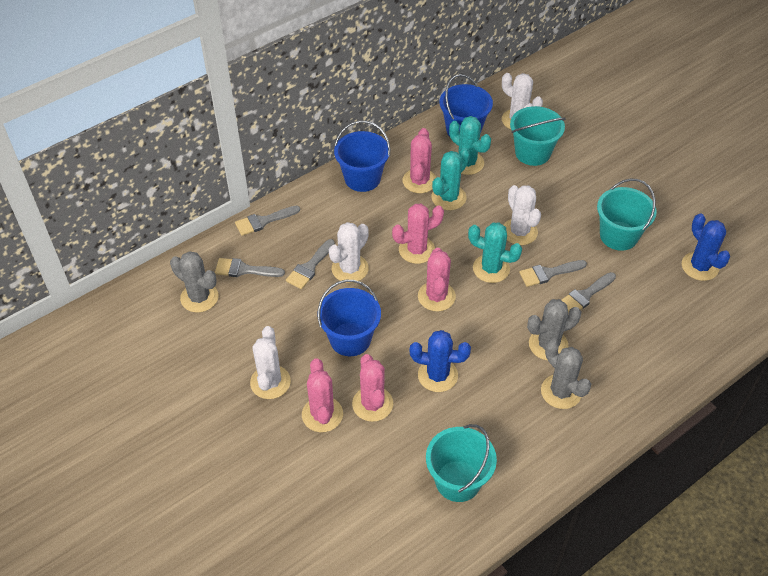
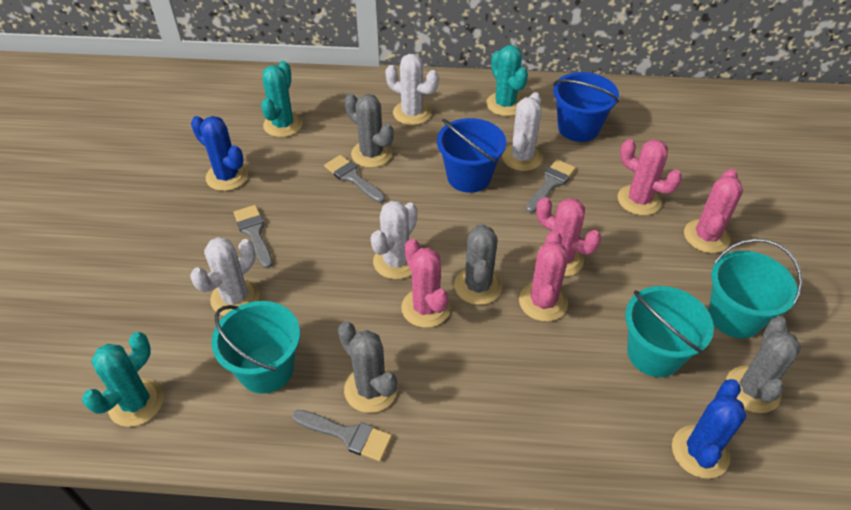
blue bucket: [317,280,381,356] [334,121,390,192] [440,74,493,137] = 3 -> [437,118,506,193] [553,72,619,142] = 2
grey brush: [215,258,285,277] [235,206,300,236] [286,239,335,289] [519,260,587,287] [561,272,616,312] = 5 -> [234,205,273,268] [292,410,392,462] [324,155,385,203] [526,159,576,213] = 4
grey cactus: [170,251,219,313] [527,299,581,361] [541,340,591,409] = 3 -> [338,322,398,413] [345,93,394,168] [454,223,502,305] [726,316,801,413] = 4

